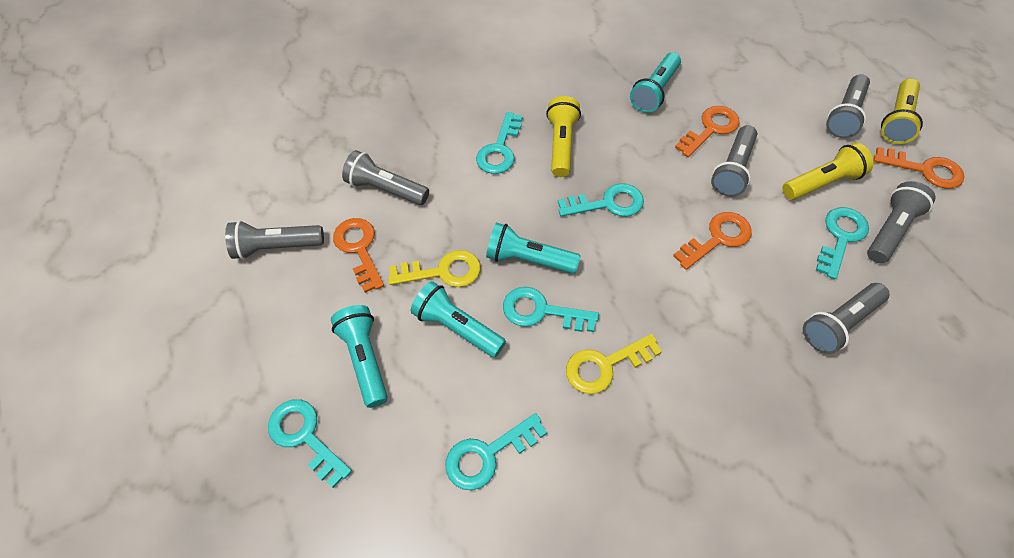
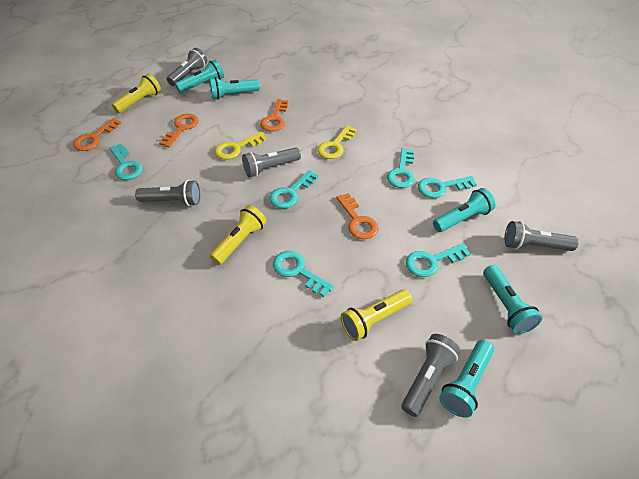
grey flashlight: [225,220,324,260] [342,150,429,205] [711,125,757,197] [803,283,889,354] [826,74,870,138] [867,181,936,263] = 6 -> [135,180,200,207] [167,48,207,86] [242,147,301,177] [401,334,460,417] [505,221,579,251] = 5
turquoise flashlight: [331,305,388,408] [411,281,506,358] [486,223,581,274] [630,52,681,113] = 4 -> [175,60,224,93] [209,77,260,100] [433,188,495,232] [439,340,494,418] [483,265,542,334] = 5

